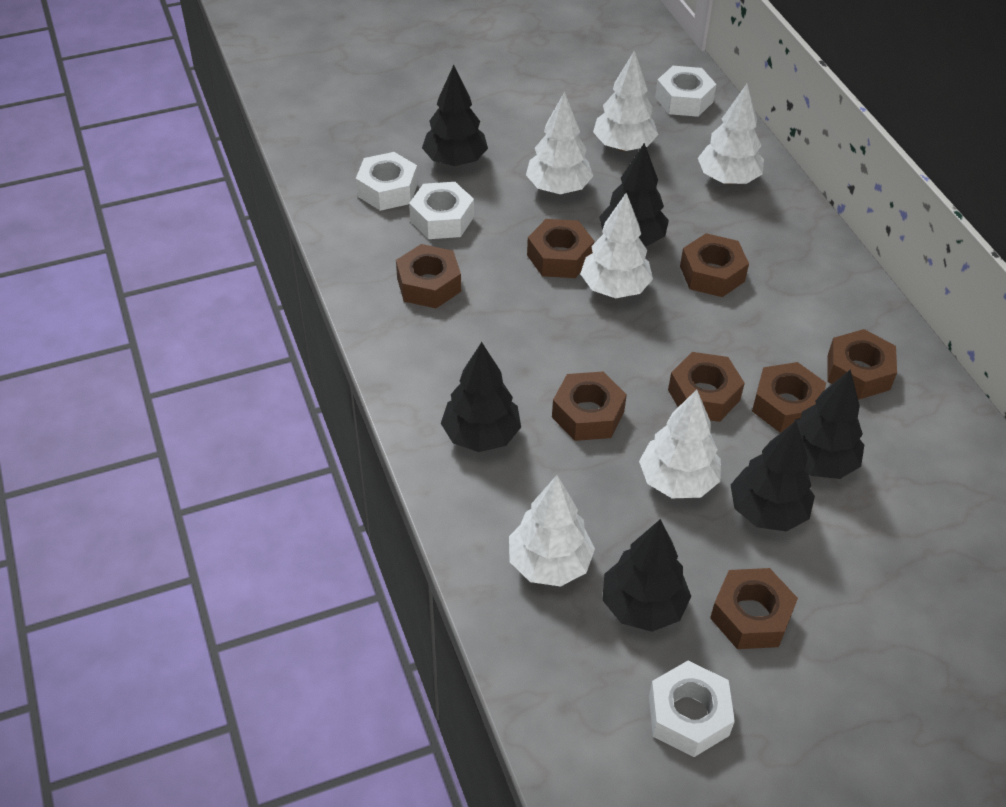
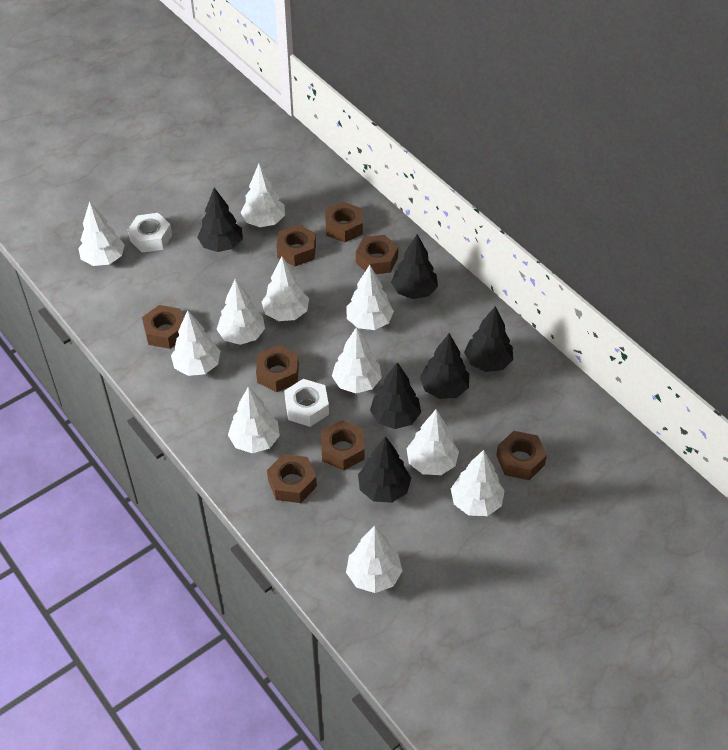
white nut: [356,152,418,211] [409,182,474,239] [649,661,735,757] [655,66,716,117] = 4 -> [128,213,172,253] [284,379,329,427] = 2
white tree: [509,475,595,587] [526,92,593,194] [580,193,653,298] [593,50,658,151] [639,389,721,498] [698,84,764,184] = 6 -> [78,201,125,266] [171,310,220,376] [217,279,265,345] [228,386,280,453] [241,164,285,227] [262,256,309,321] [332,327,382,393] [346,265,394,330] [346,526,402,593] [406,409,459,475] [451,450,504,516] = 11

